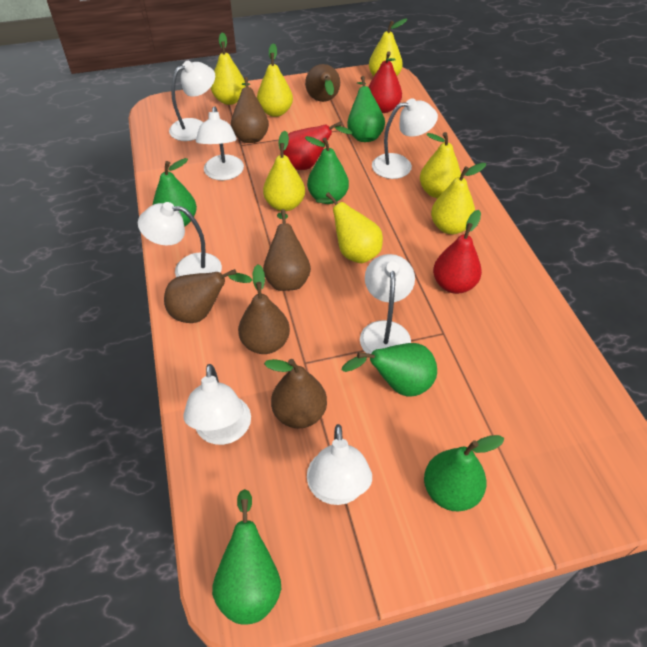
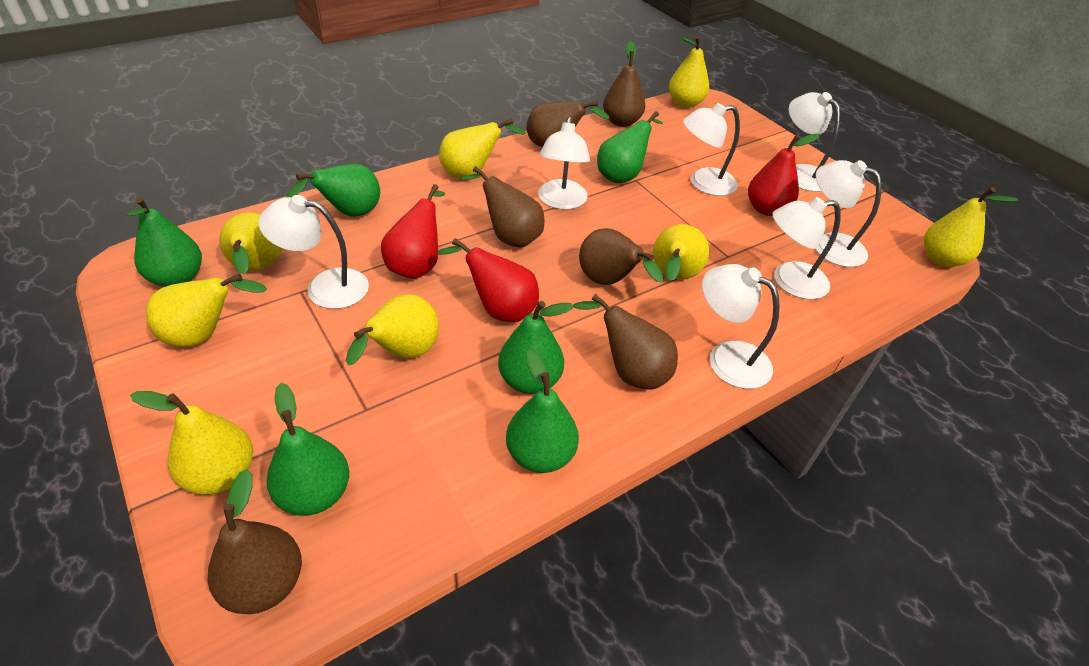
yellow pear: [211,32,246,105] [257,43,293,117] [263,131,305,211] [316,192,383,263] [369,19,407,76] [420,132,461,198] [431,163,486,234] = 7 -> [130,391,253,495] [146,274,267,347] [219,212,282,275] [346,294,439,366] [439,118,526,178] [653,224,709,281] [669,36,709,108] [924,187,1018,267] = 8

